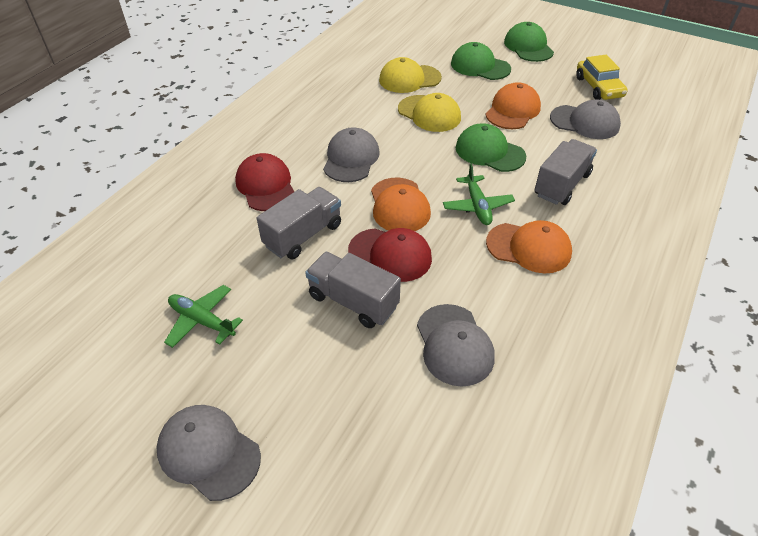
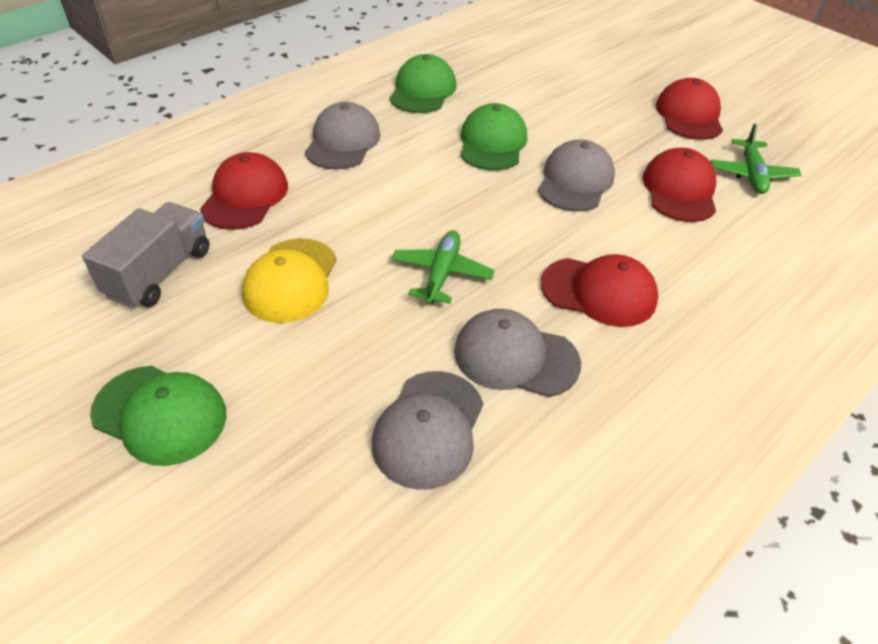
grey truck: [257,187,341,259] [305,252,401,328] [535,139,597,205] = 3 -> [82,202,210,308] = 1
orange cap: [371,178,431,231] [485,82,541,129] [486,220,572,273] = 3 -> none = 0
red cap: [235,153,294,211] [348,228,432,282] = 2 -> [200,152,288,230] [541,254,658,327] [643,148,716,222] [656,78,723,140] = 4
yellow cap: [379,57,442,93] [398,93,461,132] = 2 -> [242,238,337,323] = 1
yellow car: [576,55,628,100] = 1 -> none = 0

